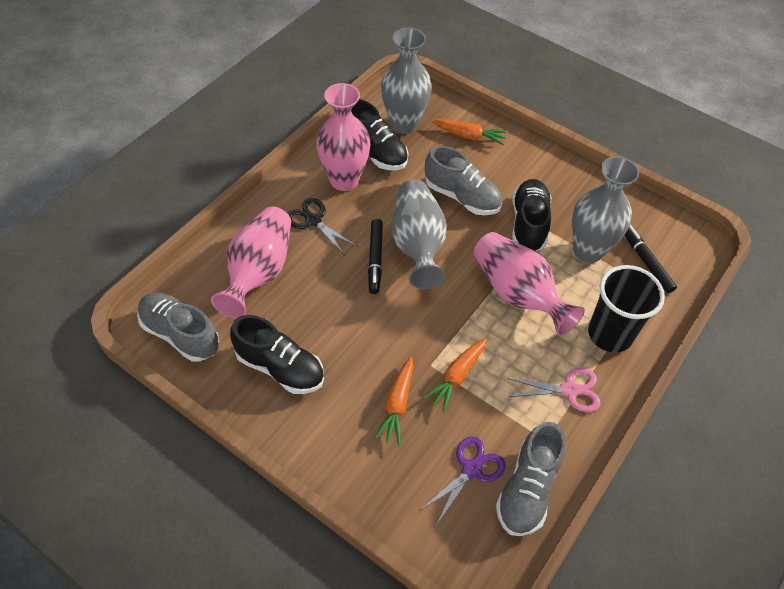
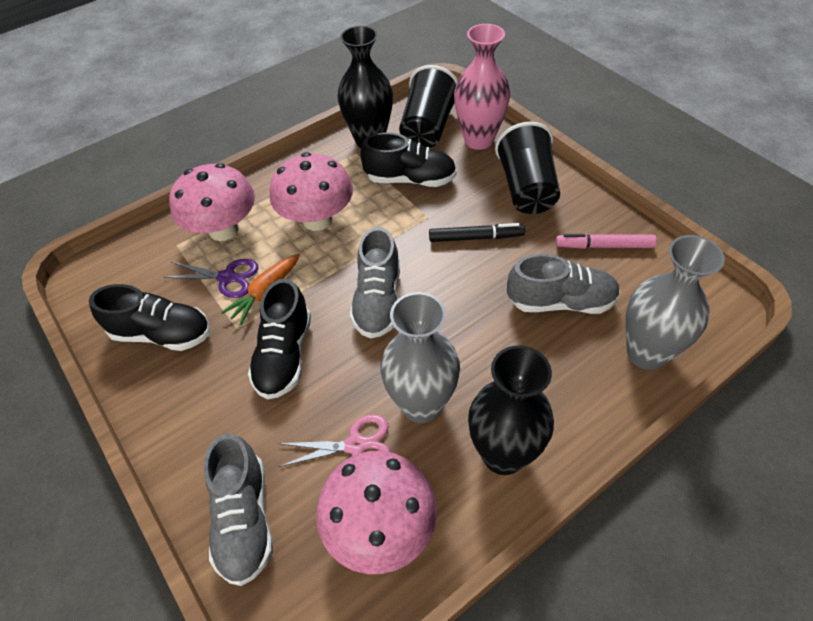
black cup: [588,265,665,353] = 1 -> [399,65,458,148] [495,122,560,214] = 2
black marker: [368,219,383,294] [624,225,677,293] = 2 -> [429,223,525,242] = 1
black scissors: [287,198,358,255] = 1 -> none = 0
black vase: none = 0 -> [338,26,393,148] [468,345,554,475] = 2
grey vase: [381,28,432,134] [392,180,447,289] [572,157,639,263] = 3 -> [381,292,460,423] [626,235,725,370] = 2
orange carrot: [374,357,413,445] [423,338,487,412] [431,119,508,145] = 3 -> [221,253,300,325] = 1
pink marker: none = 0 -> [555,234,657,249] = 1
pink mushroom: none = 0 -> [169,163,255,241] [270,152,353,231] [316,451,437,574] = 3
pink vase: [211,206,291,318] [316,83,370,191] [474,232,585,336] = 3 -> [454,24,510,150] = 1

